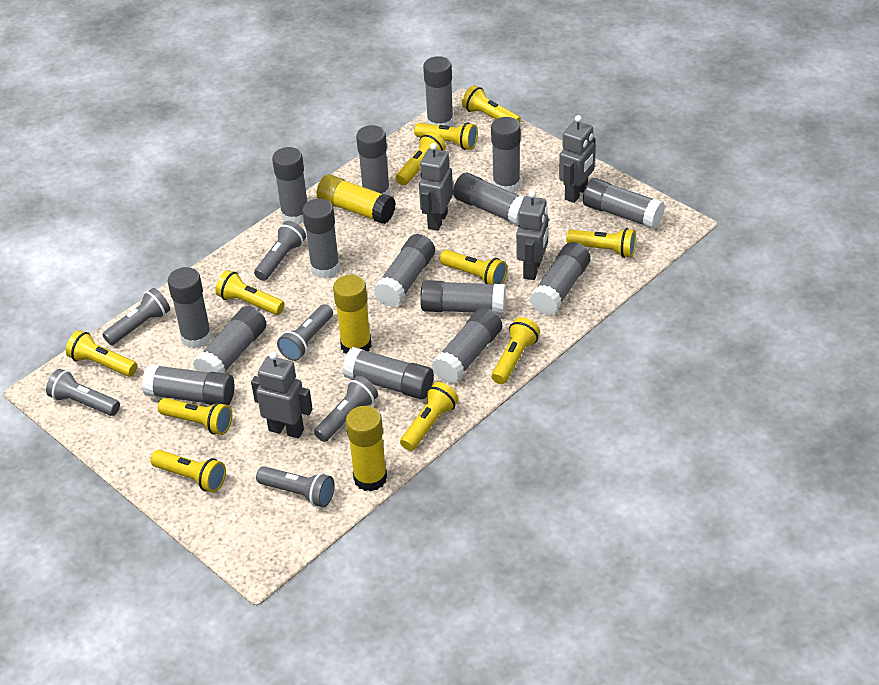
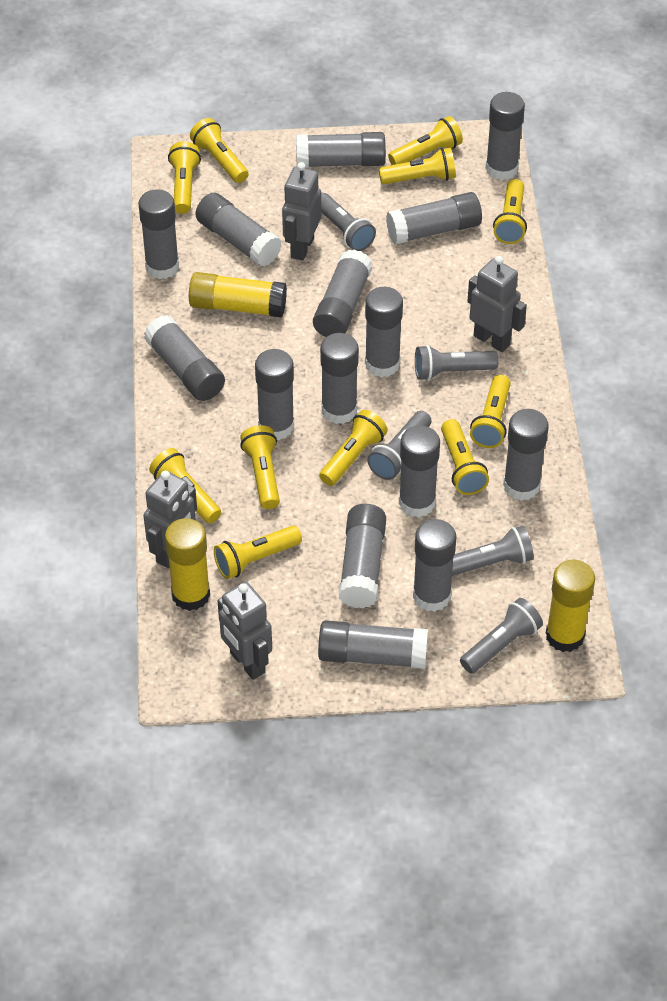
grey flashlight: [46,369,120,416] [102,288,170,345] [254,221,306,281] [256,466,335,507] [277,304,333,361] [314,376,378,442] = 6 -> [321,193,376,251] [367,411,431,480] [415,345,498,381] [452,526,534,576] [460,598,543,674] = 5

